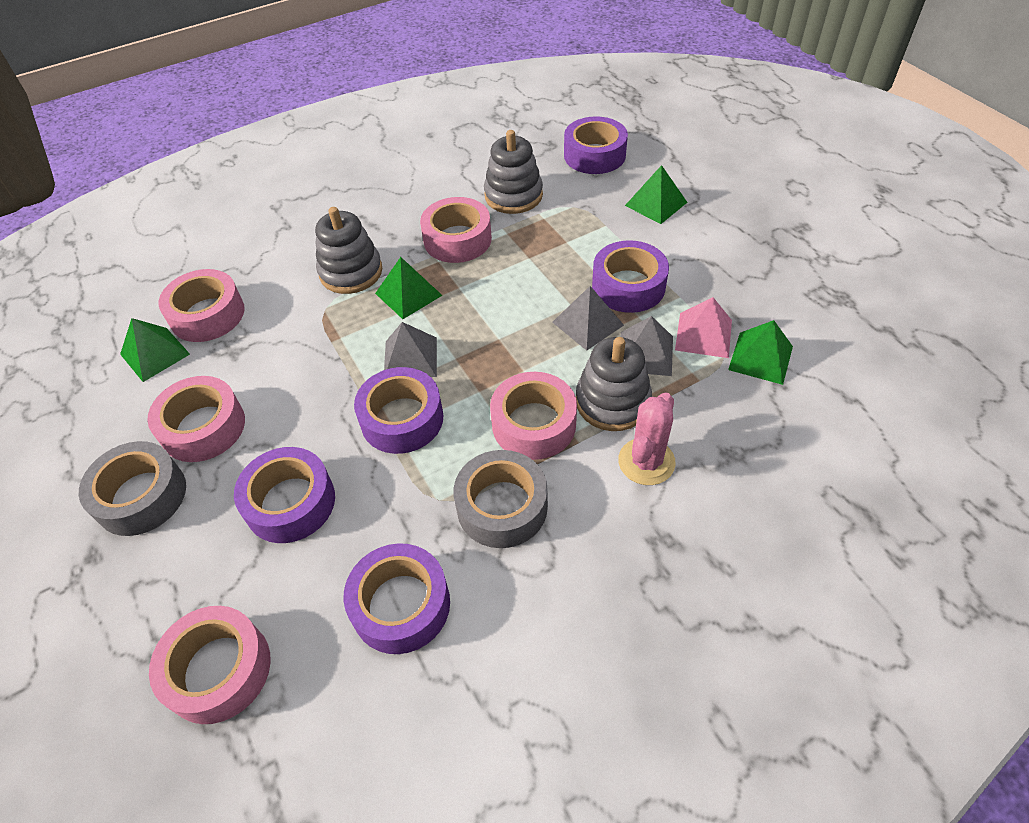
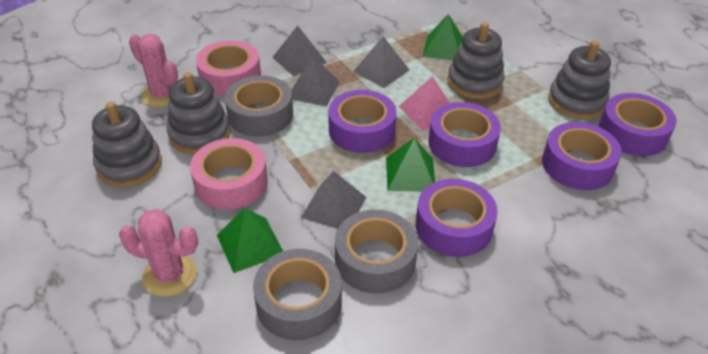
green pyramid: [120,318,190,382] [375,257,443,319] [625,165,688,224] [728,320,793,385] = 4 -> [217,208,283,273] [386,138,435,191] [422,14,463,61] = 3
grey pyramid: [384,322,437,377] [552,286,624,351] [620,316,673,376] = 3 -> [272,25,327,77] [291,55,340,107] [301,171,366,229] [353,36,409,88] = 4
grey stacking toy: [315,207,382,294] [484,130,543,214] [576,337,652,431] = 3 -> [92,102,162,187] [167,72,230,155] [447,22,505,99] [548,41,611,119] = 4
grey tape: [79,441,186,536] [453,450,548,548] = 2 -> [225,75,293,136] [253,249,342,340] [335,209,418,294] = 3
pink cactus: [618,392,676,485] = 1 -> [119,209,198,297] [129,34,178,107] = 2
pink tape: [147,376,245,462] [149,606,271,724] [159,269,245,342] [420,197,492,263] [490,372,577,460] = 5 -> [190,138,268,210] [196,40,261,96] = 2

